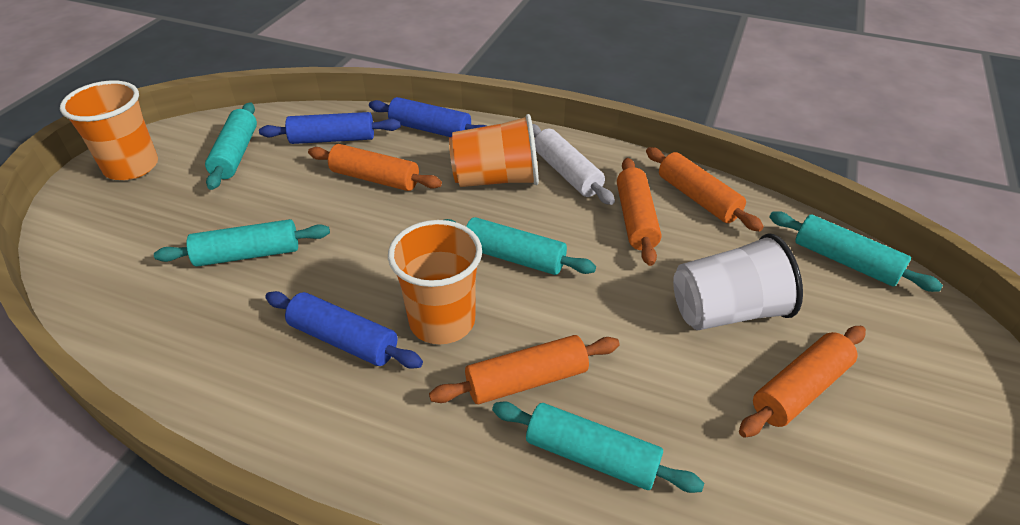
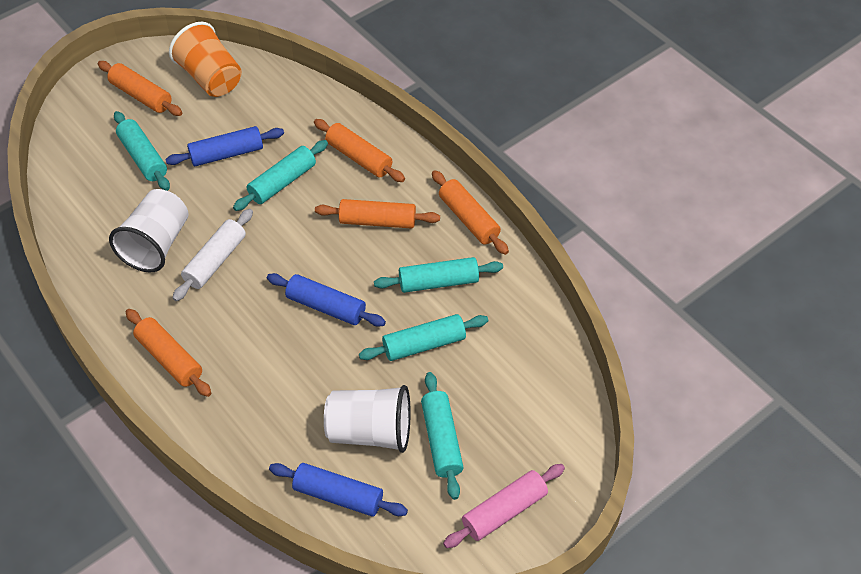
orange cup: [60,80,158,180] [388,220,482,344] [449,114,539,187] = 3 -> [169,22,242,97] = 1
pink rolling pin: none = 0 -> [443,464,565,548] = 1
white cup: [673,233,803,330] = 1 -> [109,189,188,272] [324,385,411,453] = 2

